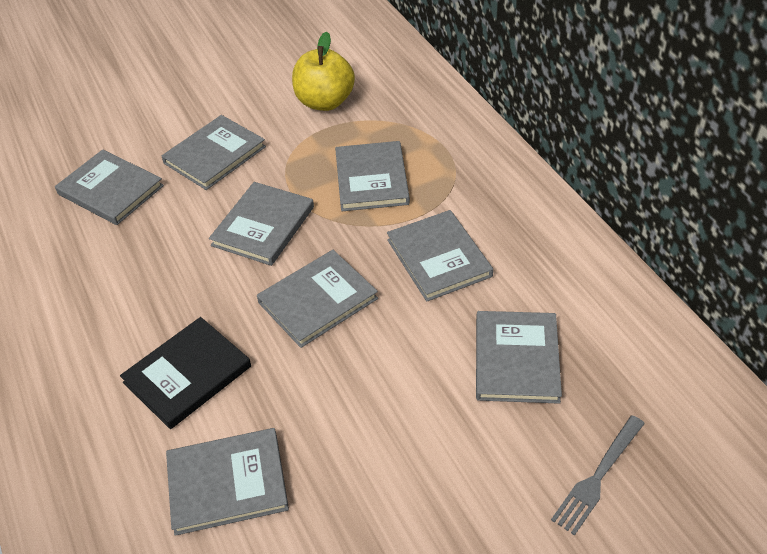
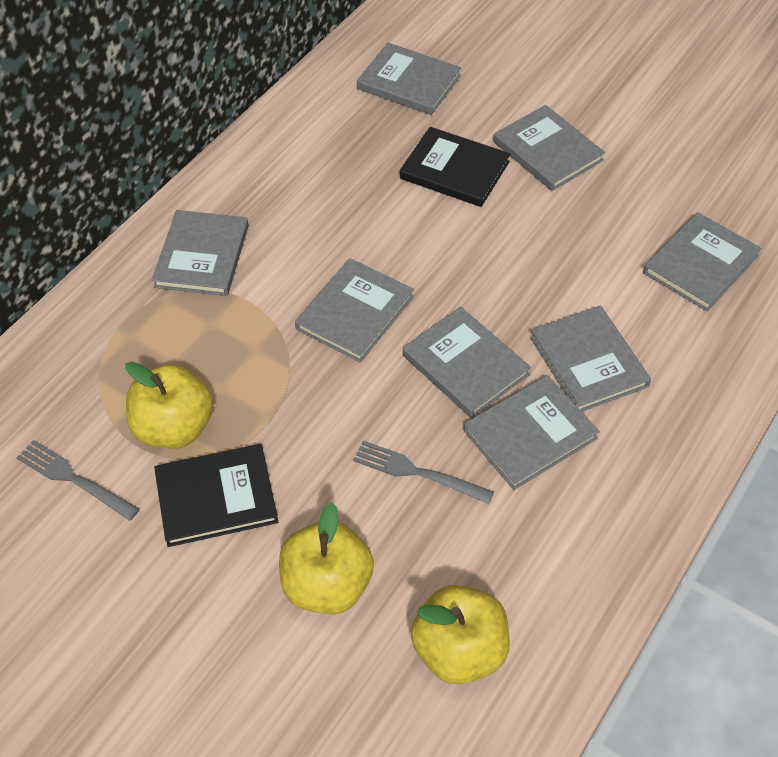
black book: [120,317,251,429] = 1 -> [154,444,278,547] [400,127,510,207] = 2
grey fork: [551,415,645,536] = 1 -> [17,440,140,521] [353,441,494,504] = 2
yellow apple: [292,32,355,111] = 1 -> [125,362,213,449] [279,503,374,614] [411,585,510,685] = 3

